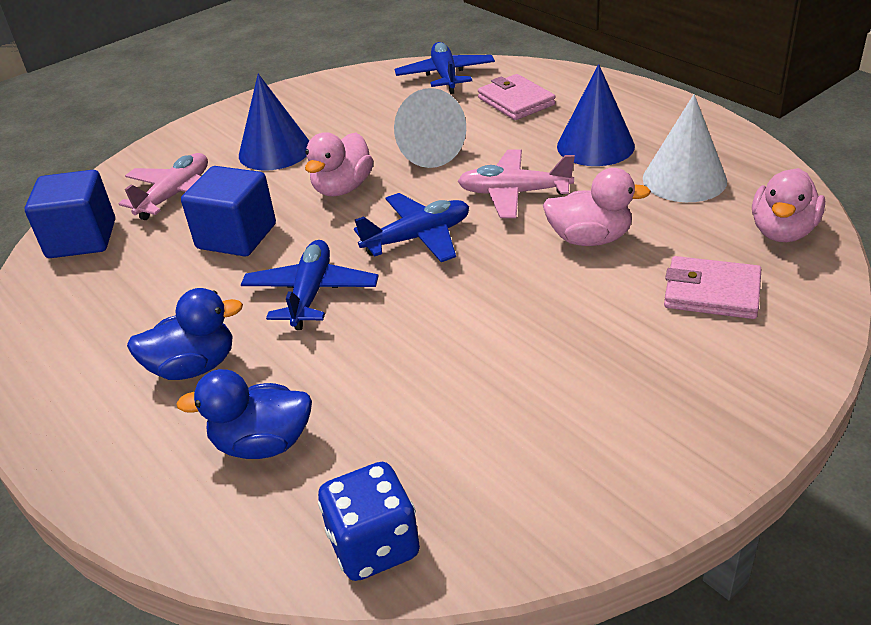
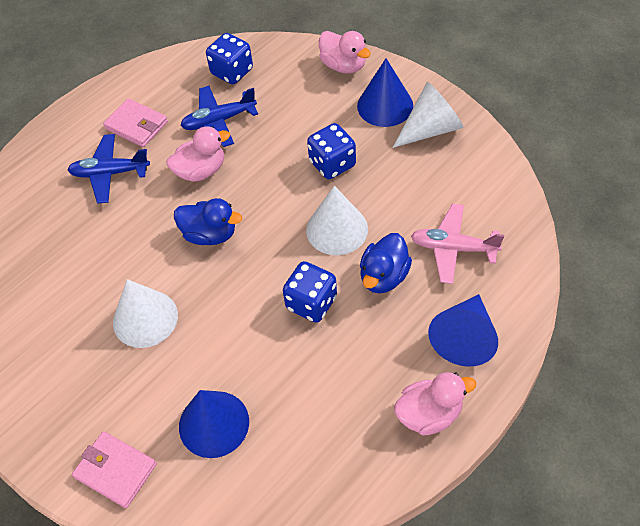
blue cone: [239,74,309,171] [557,64,635,166] = 2 -> [179,390,249,458] [357,58,413,127] [428,294,498,367] = 3
blue cube: [25,170,115,258] [181,166,276,256] = 2 -> none = 0
blue dice: [318,462,420,581] = 1 -> [206,33,253,84] [283,261,337,323] [307,123,356,179] = 3
blue plane: [241,240,378,330] [354,193,469,262] [395,42,495,94] = 3 -> [68,134,150,204] [180,86,258,147] = 2
pink plane: [119,153,208,220] [458,149,575,218] = 2 -> [411,204,504,284] = 1
white cone: [394,88,466,168] [643,94,727,202] = 2 -> [113,279,178,348] [306,186,368,255] [393,82,464,148] = 3

